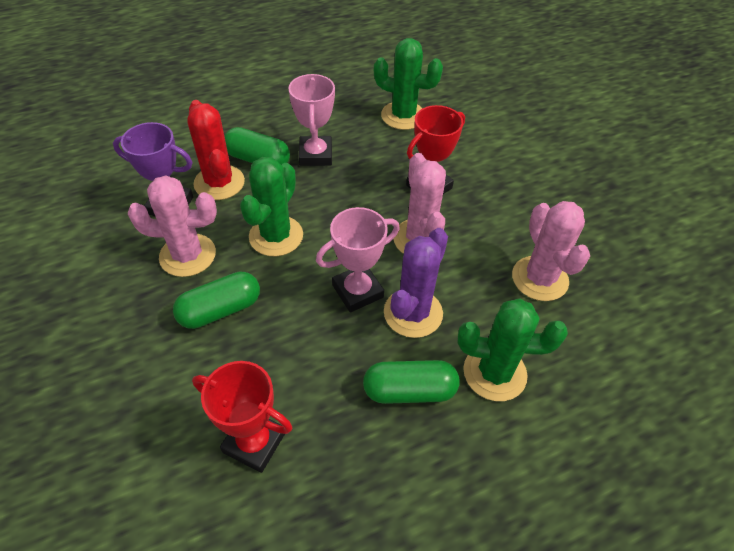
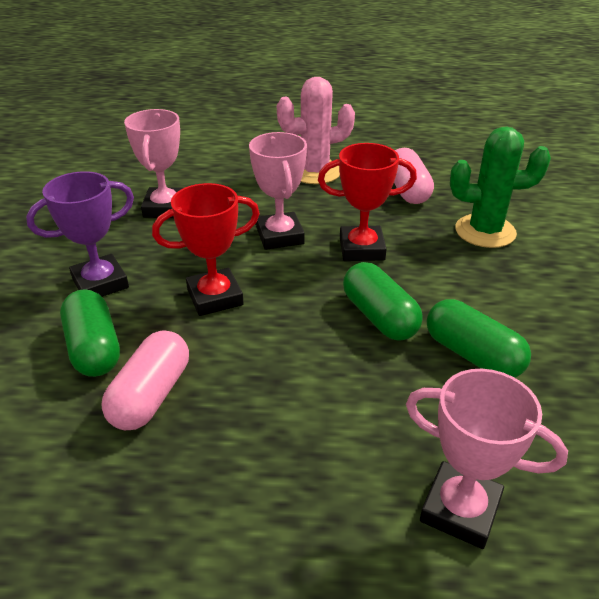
green cactus: [240,157,303,256] [374,38,443,130] [458,299,568,401] = 3 -> [450,127,551,248] = 1
pink cactus: [127,176,217,277] [394,153,446,254] [512,201,590,301] = 3 -> [277,77,355,184] = 1
pink capsule: none = 0 -> [102,330,189,430] [394,148,434,204] = 2
pink trophy: [288,74,335,166] [316,207,400,312] = 2 -> [124,109,183,218] [249,132,307,250] [406,369,568,549] = 3
purple cactus: [384,228,448,338] = 1 -> none = 0
red cactus: [187,100,245,200] = 1 -> none = 0

